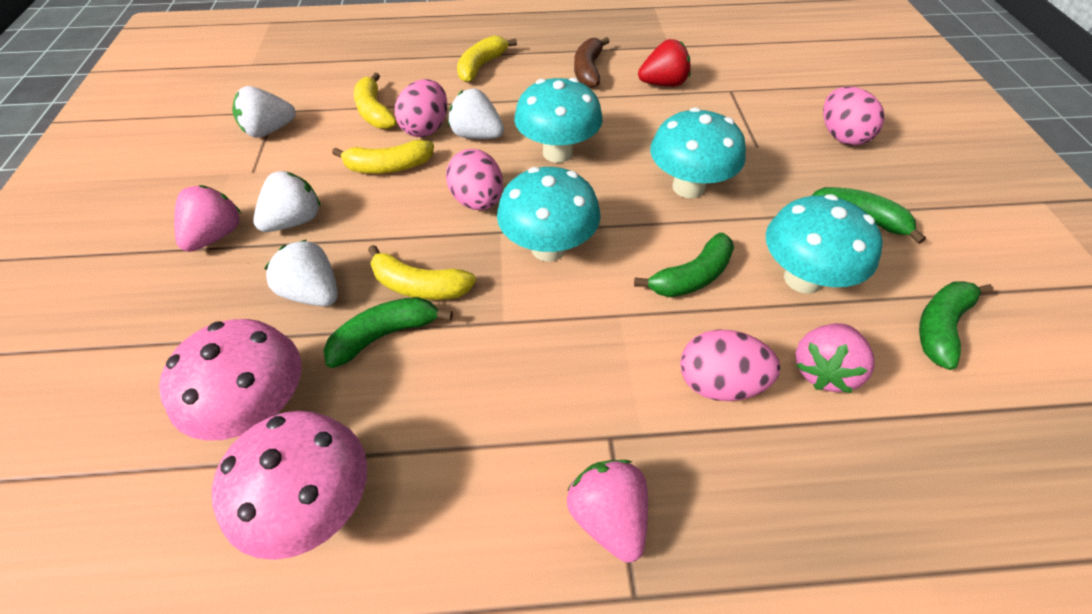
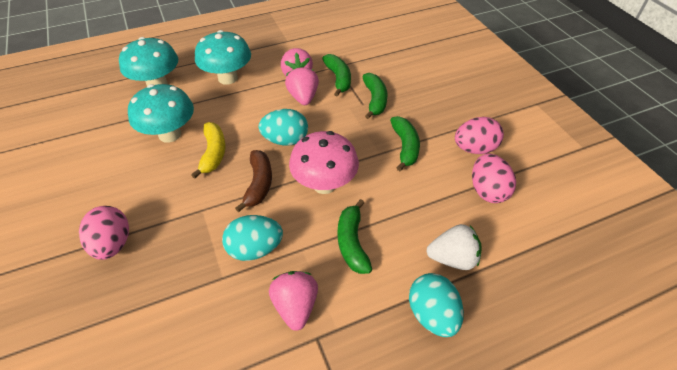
pink egg: [395,79,447,137] [446,149,503,210] [680,329,780,401] [823,86,884,146] = 4 -> [79,206,129,260] [455,117,504,154] [472,154,516,203] = 3
pink mushroom: [159,319,301,441] [212,411,367,560] = 2 -> [289,131,359,194] = 1
red strawberry: [638,39,691,87] = 1 -> none = 0
turquoise egg: none = 0 -> [222,215,283,261] [258,109,308,146] [409,273,464,337] = 3
turquoise mushroom: [497,167,601,262] [514,78,603,163] [650,107,746,198] [766,194,883,294] = 4 -> [119,37,178,86] [128,84,194,143] [195,30,251,85] = 3
white strawberry: [232,86,296,138] [253,171,321,232] [264,239,338,306] [448,89,504,139] = 4 -> [427,224,482,270] = 1
yellow banana: [332,140,434,173] [354,73,397,129] [368,245,476,300] [457,36,517,82] = 4 -> [191,122,225,179] = 1

